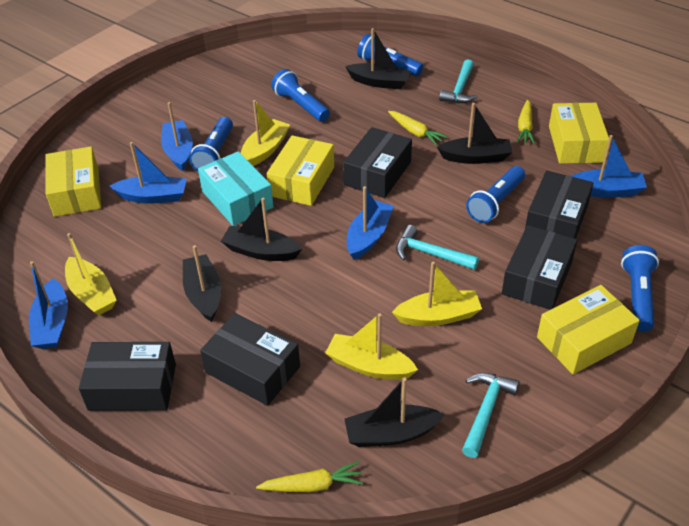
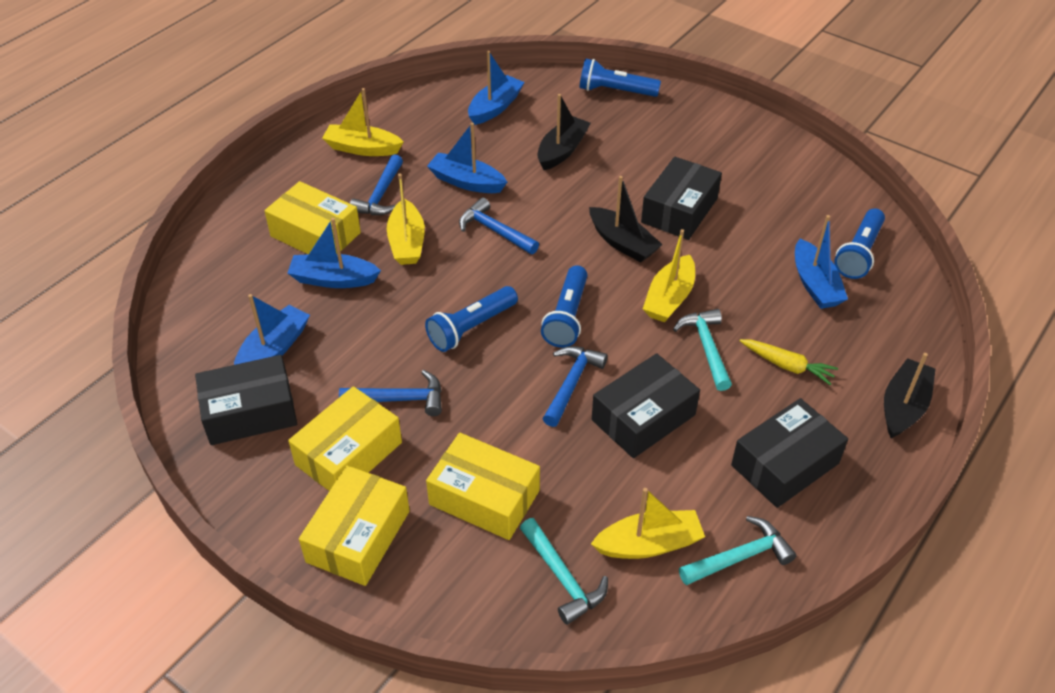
black boat: [183,245,221,322] [221,198,302,261] [344,378,445,447] [345,28,411,89] [437,103,512,164] = 5 -> [537,94,591,170] [589,176,663,262] [884,353,936,438] = 3
black box: [79,342,176,411] [200,313,300,406] [343,127,412,198] [502,225,577,310] [525,170,593,239] = 5 -> [195,355,297,445] [592,353,700,458] [641,156,722,240] [731,398,848,508] = 4
blue flashlight: [189,117,233,171] [271,69,330,122] [357,34,423,77] [466,166,525,223] [621,245,659,332] = 5 -> [425,286,518,352] [541,265,588,348] [579,59,661,97] [834,209,885,279] = 4
blue hammer: none = 0 -> [339,370,442,416] [350,154,403,215] [459,197,539,254] [543,346,608,427] = 4
turquoise box: [198,151,274,226] = 1 -> none = 0
yellow carrot: [256,461,363,492] [388,111,448,146] [516,100,535,144] = 3 -> [740,339,838,385] = 1

